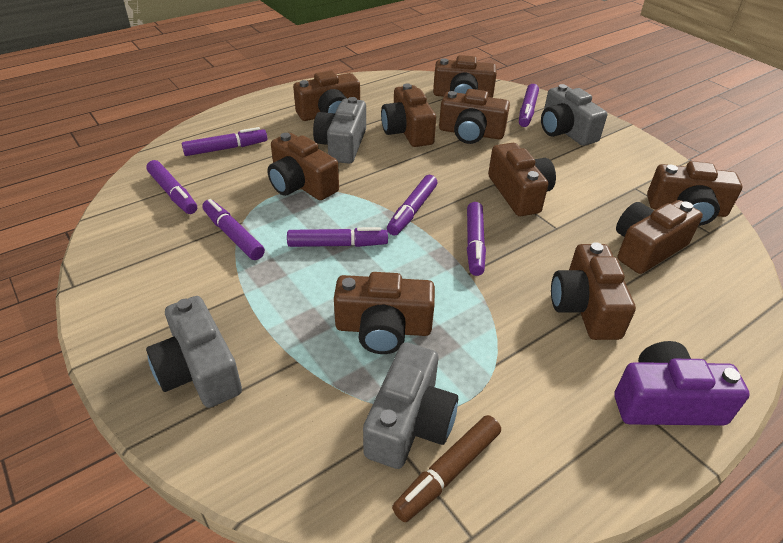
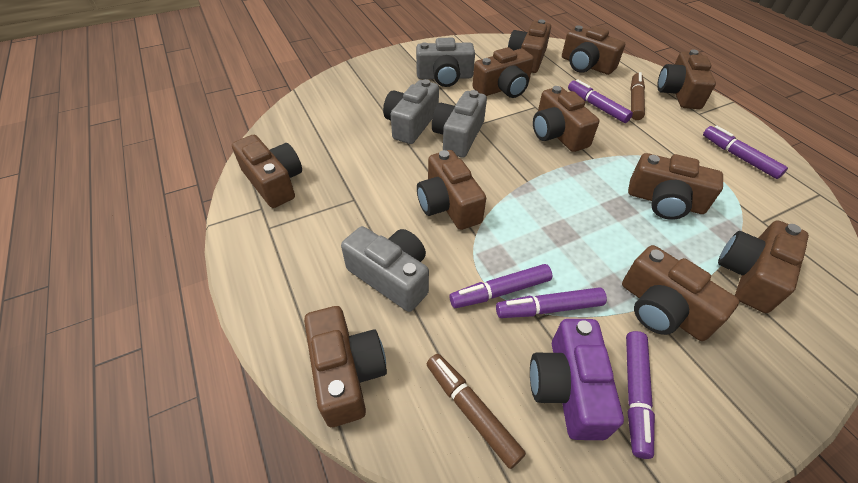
brown camera: [268,133,339,200] [293,71,360,121] [334,272,435,354] [381,84,436,147] [433,55,497,98] [439,89,510,144] [488,143,556,216] [551,242,636,340] [616,200,703,274] [647,161,742,226] = 10 -> [232,135,302,208] [304,306,387,427] [417,150,486,230] [472,47,534,98] [508,19,551,73] [533,86,599,152] [562,25,625,75] [622,245,739,341] [628,153,723,220] [657,49,716,109] [718,220,809,313] = 11
brown marker: [392,415,501,522] = 1 -> [427,354,526,469] [630,72,645,120] = 2
purple marker: [146,160,197,214] [182,127,267,156] [202,199,265,260] [287,227,388,247] [387,175,437,236] [467,202,486,276] [519,84,539,127] = 7 -> [450,264,552,308] [496,287,607,318] [568,79,633,123] [626,331,655,459] [703,125,788,179] = 5

